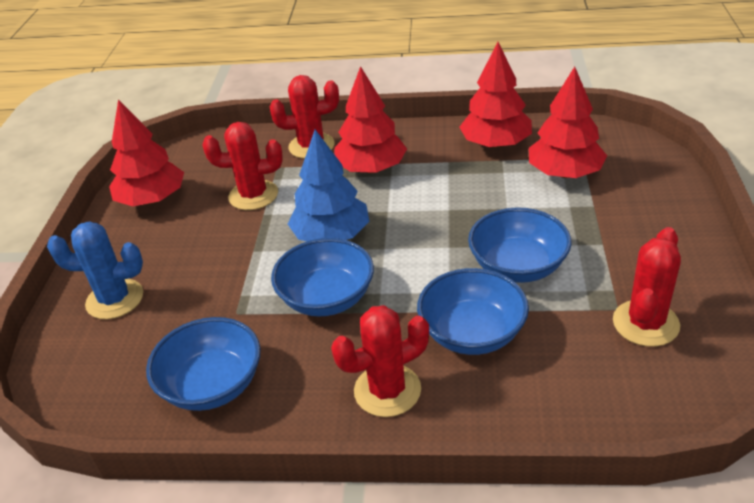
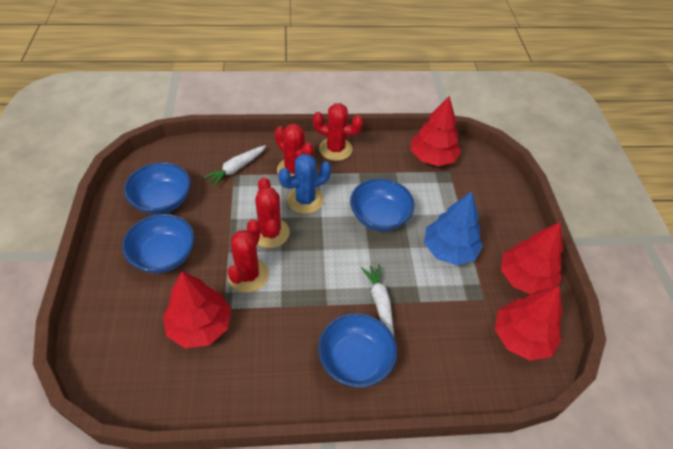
white carrot: none = 0 -> [203,145,266,187] [361,264,394,336] = 2

